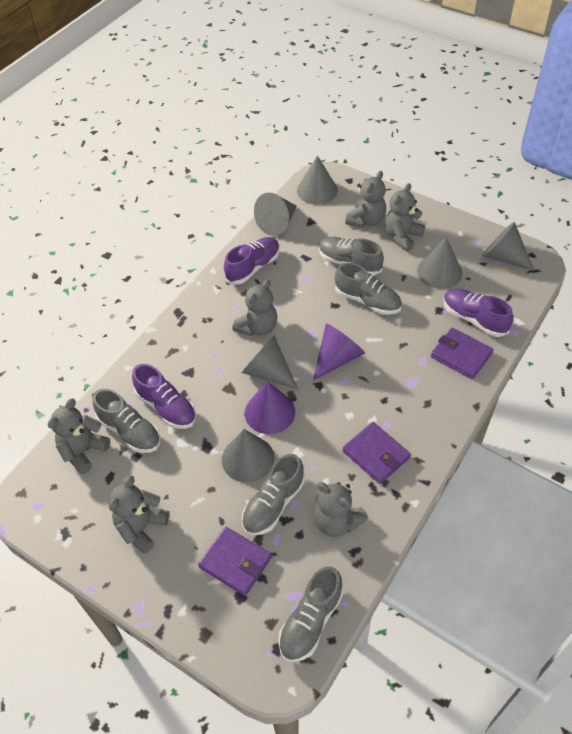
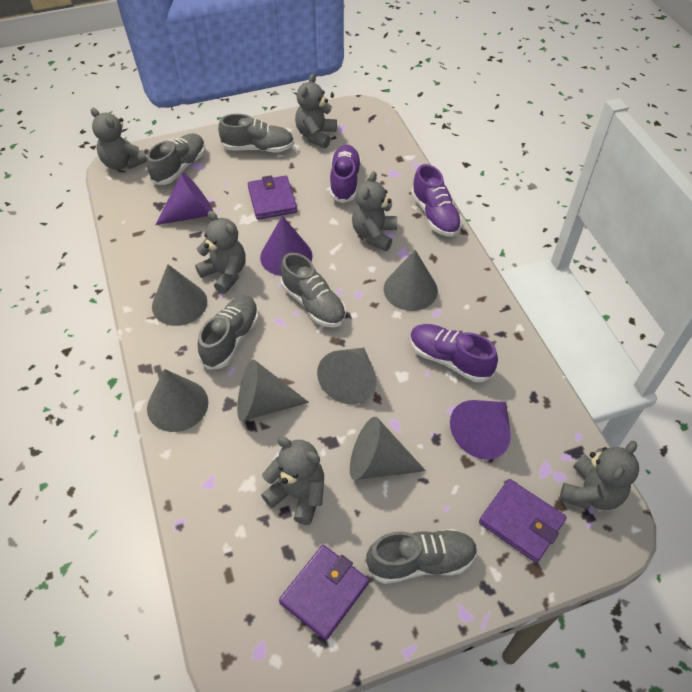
purple cone: [244,381,295,434] [313,324,365,380] = 2 -> [155,172,213,225] [260,216,313,276] [450,400,511,459] = 3

